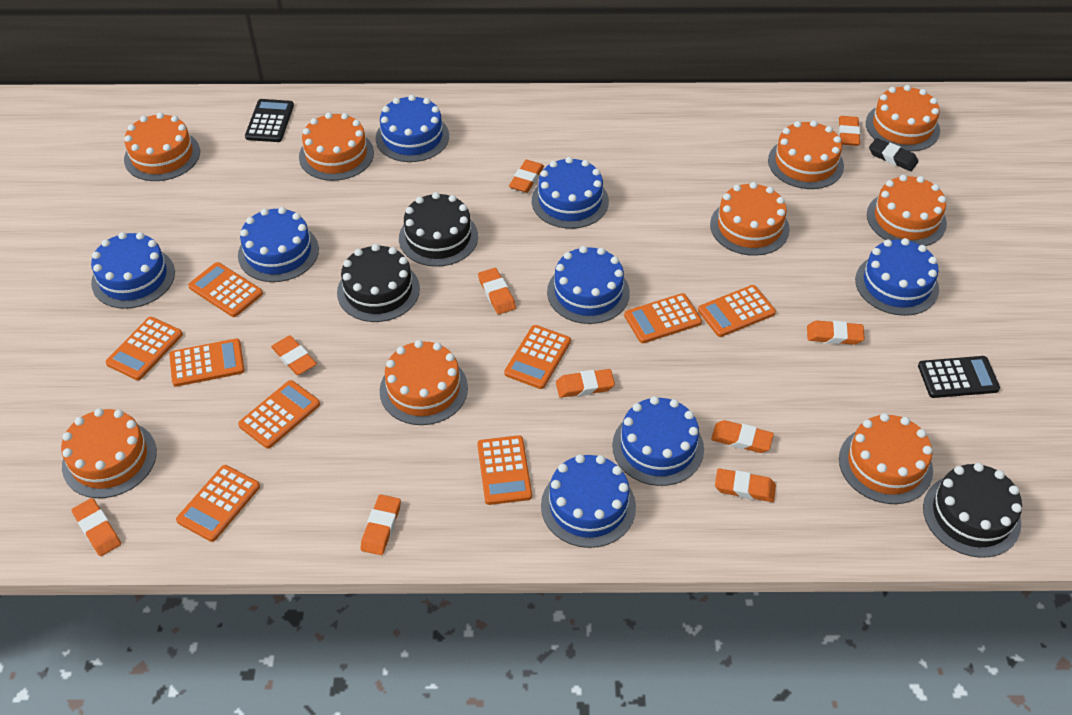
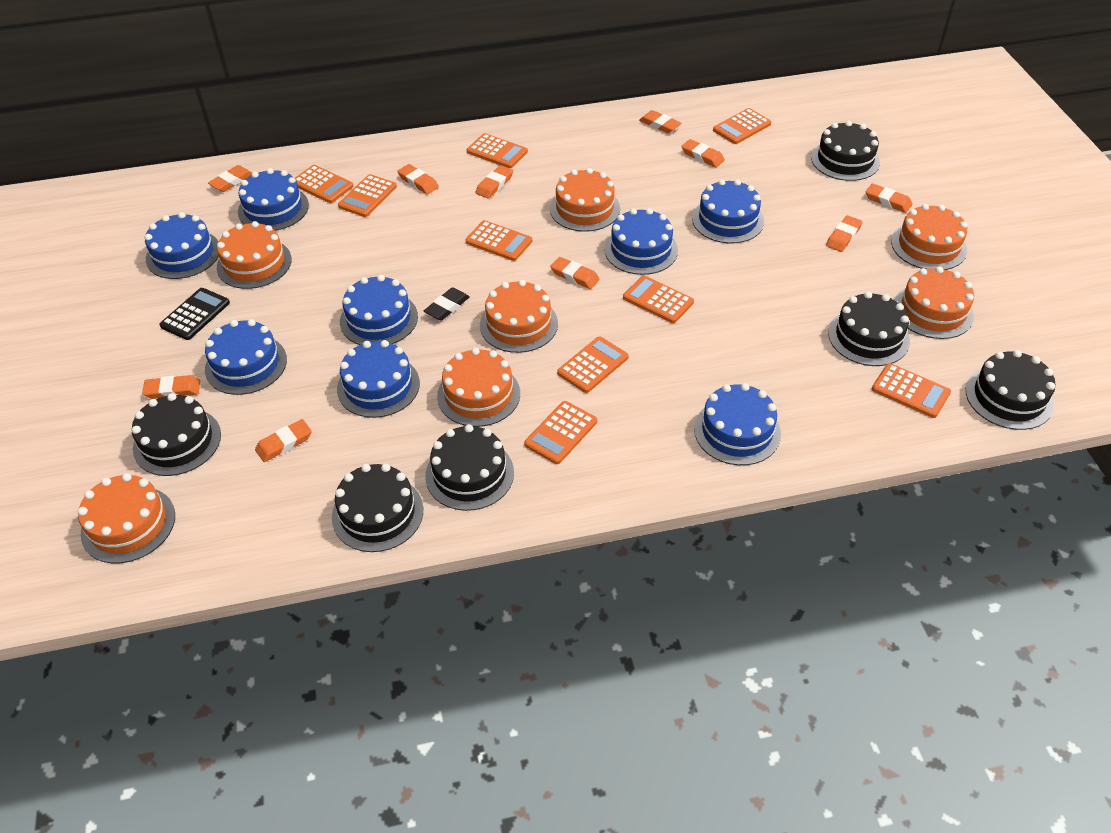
black cake: [337,244,420,322] [399,192,478,267] [923,463,1022,558] = 3 -> [132,393,221,476] [332,464,423,552] [425,424,514,511] [811,121,880,181] [828,291,910,366] [966,350,1056,430] = 6
black calculator: [245,99,294,142] [918,356,1000,398] = 2 -> [159,288,230,340] = 1
orange cake: [61,408,157,498] [124,112,200,181] [299,112,374,181] [380,340,468,425] [710,182,790,256] [768,120,844,189] [839,413,933,504] [866,85,940,151] [867,175,947,246] = 9 -> [78,473,175,564] [217,221,292,289] [437,348,520,427] [480,280,558,353] [550,168,620,232] [891,204,967,270] [894,266,974,339] = 7

